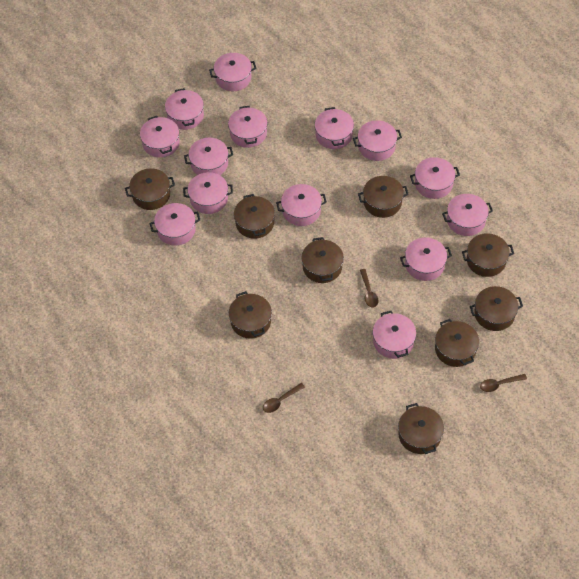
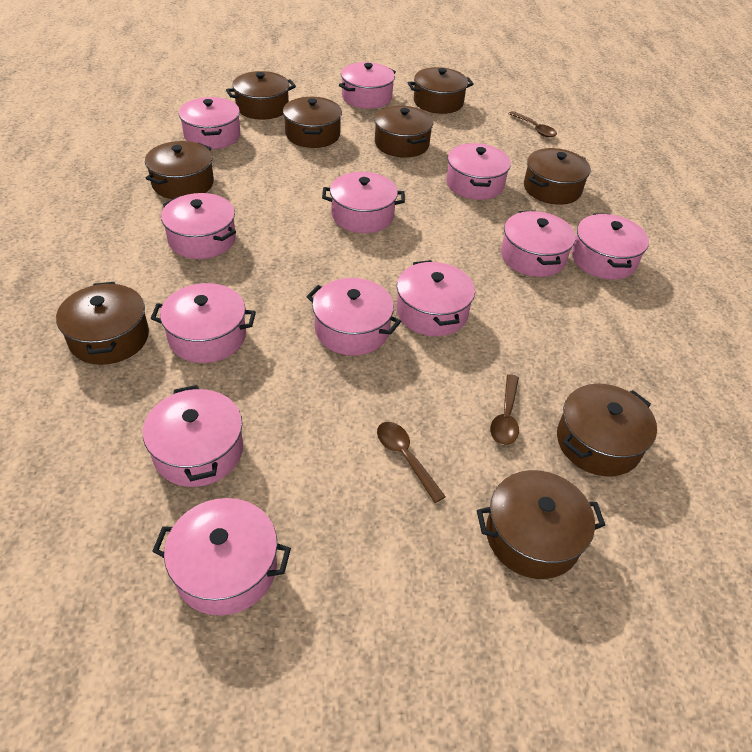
pink pot: [140,116,180,158] [150,203,200,245] [165,88,204,130] [183,172,233,214] [184,138,233,175] [209,53,256,91] [228,106,268,148] [276,184,327,226] [315,107,354,149] [353,120,402,161] [373,311,416,359] [400,237,452,281] [410,157,460,199] [442,194,493,236] = 14 -> [143,385,243,487] [151,283,256,363] [152,498,291,616] [161,193,236,259] [179,97,240,149] [306,278,401,356] [322,172,405,233] [339,62,396,109] [396,260,475,336] [446,143,511,200] [501,210,576,277] [572,213,649,280] = 12

